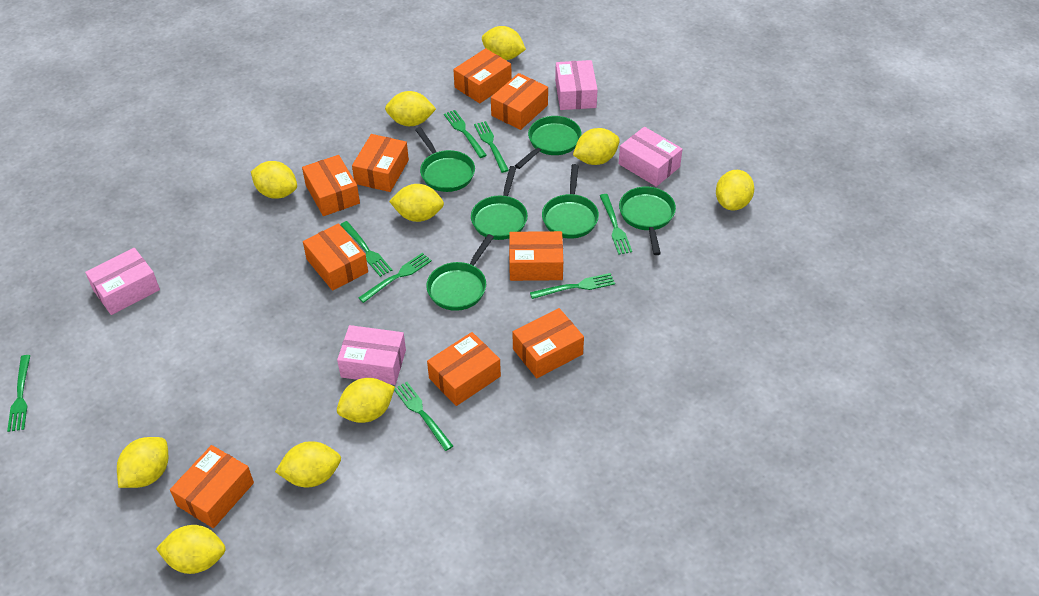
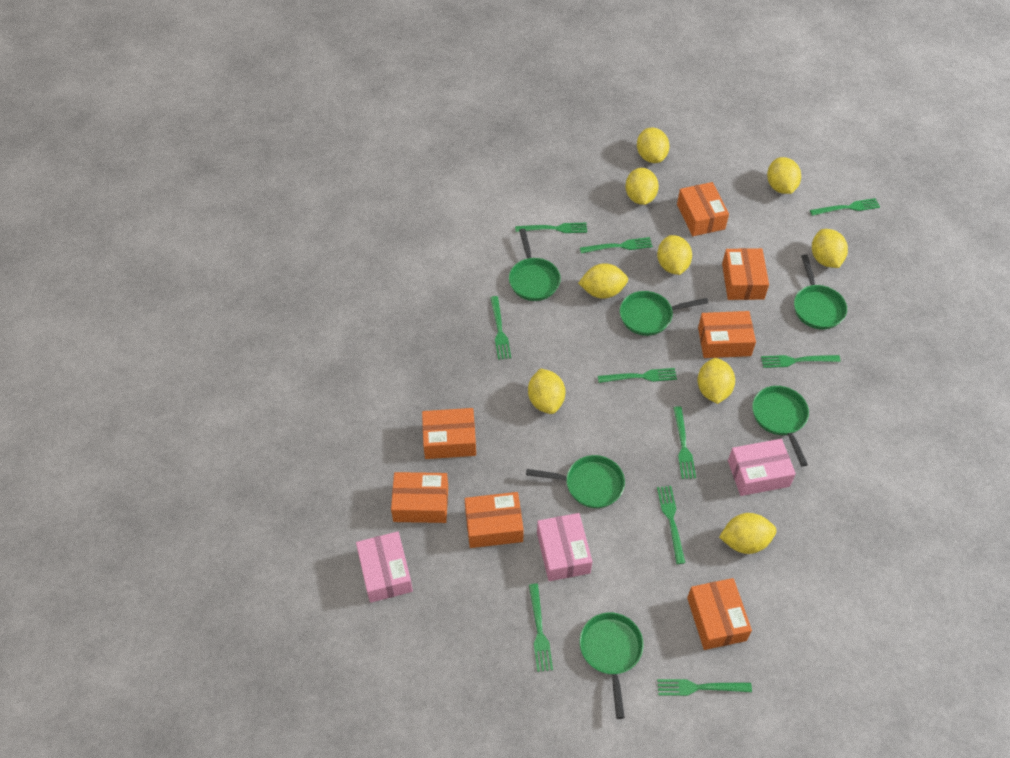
green fork: [7,355,30,432] [340,221,392,277] [359,253,432,303] [394,382,453,451] [444,110,487,158] [474,121,509,173] [530,273,615,299] [600,194,632,254] = 8 -> [490,296,511,360] [515,223,587,233] [529,584,553,672] [580,237,653,253] [598,368,677,383] [657,486,685,564] [657,679,752,696] [673,406,696,479] [761,355,840,368] [810,198,880,216] = 10
orange box: [170,445,254,528] [302,155,360,216] [303,223,368,291] [352,134,409,192] [427,332,501,406] [453,48,512,103] [491,73,548,130] [509,231,563,281] [512,308,584,378] = 9 -> [391,472,448,523] [422,408,476,459] [465,492,524,548] [677,182,729,236] [687,578,752,650] [698,311,756,358] [722,248,769,300] = 7
pink box: [85,248,160,315] [337,325,406,385] [555,60,598,110] [619,127,683,187] = 4 -> [356,531,413,603] [537,513,592,581] [728,439,796,496] = 3
yellow lemon: [117,437,168,488] [156,525,226,574] [251,161,297,199] [275,441,341,487] [337,378,395,423] [385,91,436,126] [389,184,444,222] [482,26,526,60] [573,128,620,165] [716,170,754,211] = 10 -> [528,368,565,414] [578,263,628,299] [625,168,659,205] [637,128,669,163] [657,235,692,275] [697,358,735,404] [719,513,777,554] [767,157,801,194] [812,229,848,268] = 9

